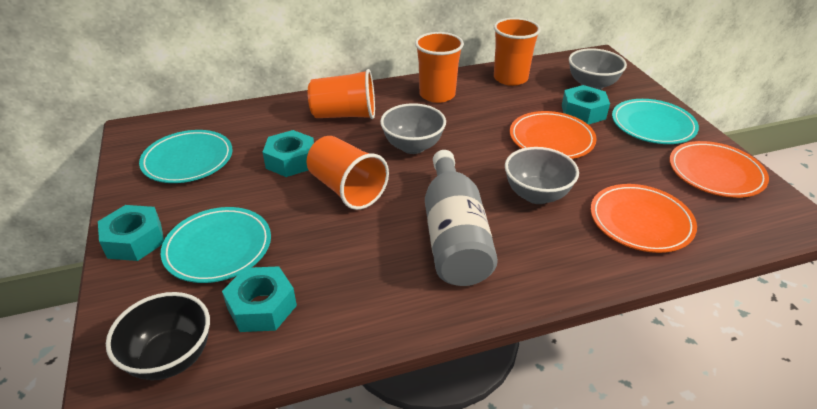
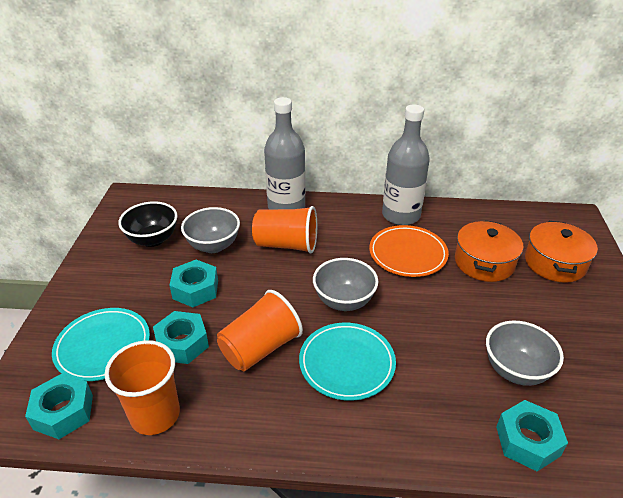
grey bottle: [425,150,498,286] = 1 -> [264,97,306,209] [382,105,430,225] = 2
orange cup: [307,136,389,210] [308,69,375,119] [415,32,464,103] [494,18,541,86] = 4 -> [104,340,180,435] [217,290,303,371] [252,206,317,254] = 3
orange plate: [510,111,597,159] [591,184,697,253] [669,141,769,198] = 3 -> [369,225,449,277] = 1
orange pot: none = 0 -> [455,220,523,282] [525,221,598,283] = 2
turquoise plate: [139,130,233,183] [161,207,271,283] [612,99,699,144] = 3 -> [52,308,150,381] [299,323,396,401] = 2

